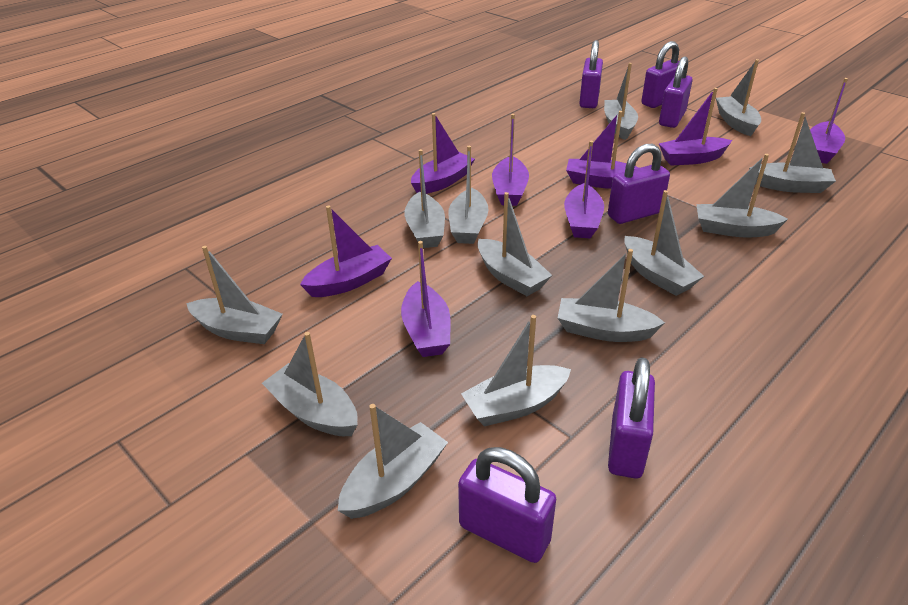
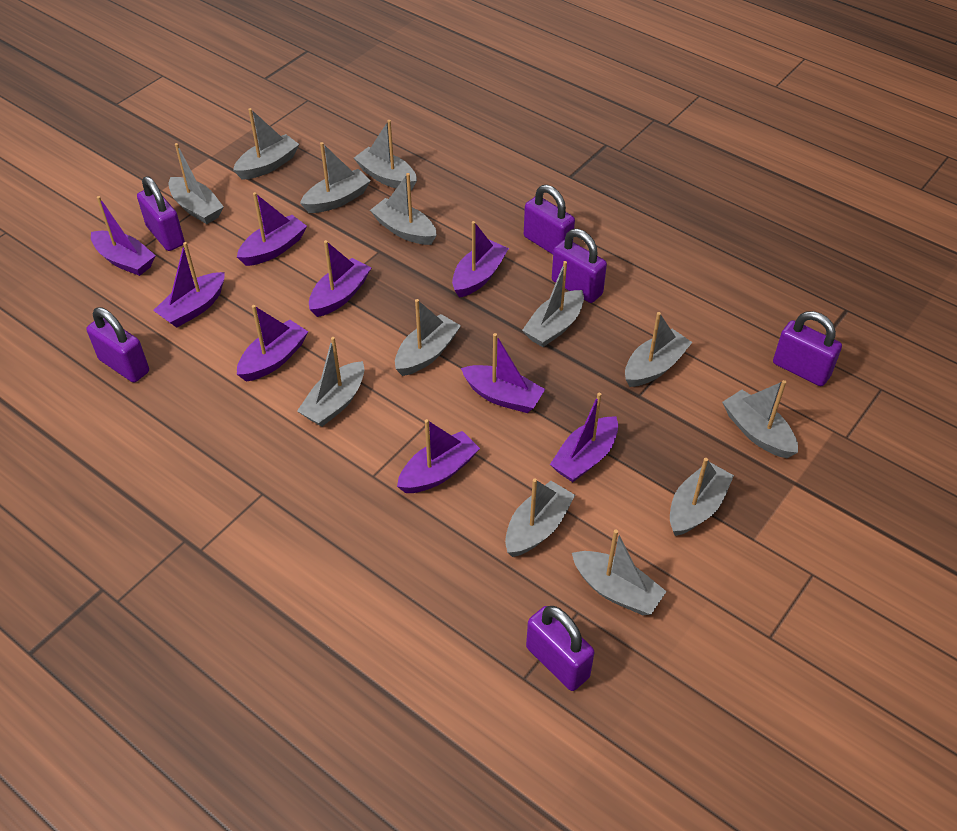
purple boat: [300,206,392,297] [401,241,451,357] [411,113,475,194] [492,114,529,206] [564,141,604,238] [566,111,639,189] [659,88,732,166] [810,78,848,164] = 8 -> [91,196,156,276] [153,242,225,328] [237,192,307,266] [237,305,308,382] [309,240,371,317] [397,419,480,493] [452,221,509,298] [461,333,545,413] [550,393,618,482] = 9

